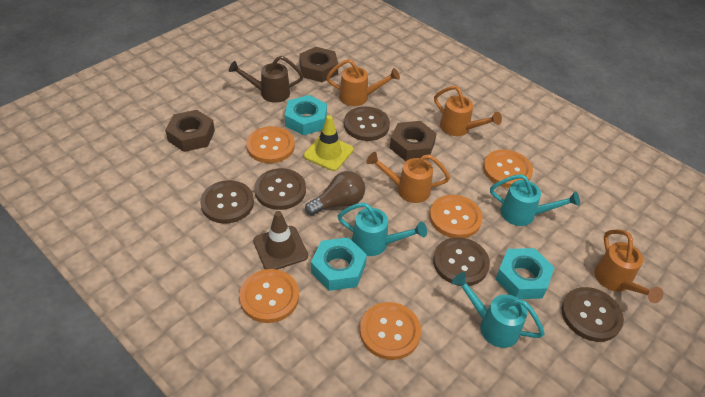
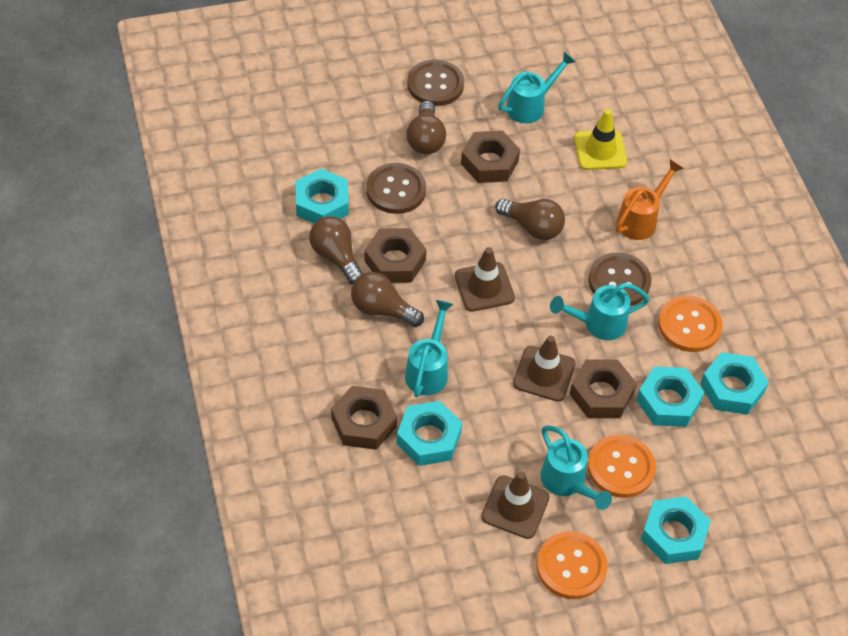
brown button: [200,180,254,224] [254,168,306,210] [344,106,390,141] [433,237,490,286] [561,287,624,342] = 5 -> [366,163,426,214] [407,59,464,106] [588,252,651,306] = 3
brown light bulb: [305,171,365,215] = 1 -> [309,216,363,285] [351,272,424,327] [407,101,446,154] [495,199,565,240] = 4
brown nut: [165,110,215,152] [299,47,338,82] [390,121,437,161] = 3 -> [331,386,397,450] [365,228,427,283] [461,131,520,183] [570,359,637,418] = 4
brown traffic cone: [253,211,308,270] = 1 -> [455,247,515,311] [481,471,550,539] [513,336,576,402] = 3
brown watering can: [229,56,303,103] = 1 -> none = 0
orange button: [239,269,299,323] [246,126,295,163] [360,302,421,360] [429,195,483,238] [483,149,533,188] = 5 -> [536,531,607,599] [588,435,656,498] [658,296,723,352] = 3
orange watering can: [326,59,400,106] [366,152,450,203] [434,86,502,136] [594,229,663,303] = 4 -> [616,160,684,240] = 1
turquoise nut: [285,95,327,136] [311,237,367,291] [496,248,555,299] = 3 -> [296,169,349,223] [397,401,462,466] [636,366,705,427] [641,496,711,564] [700,352,769,415] = 5
turquoise watering can: [338,202,427,256] [452,272,545,348] [490,174,580,226] = 3 -> [405,300,453,397] [498,52,576,123] [541,425,612,510] [550,283,650,340] = 4

